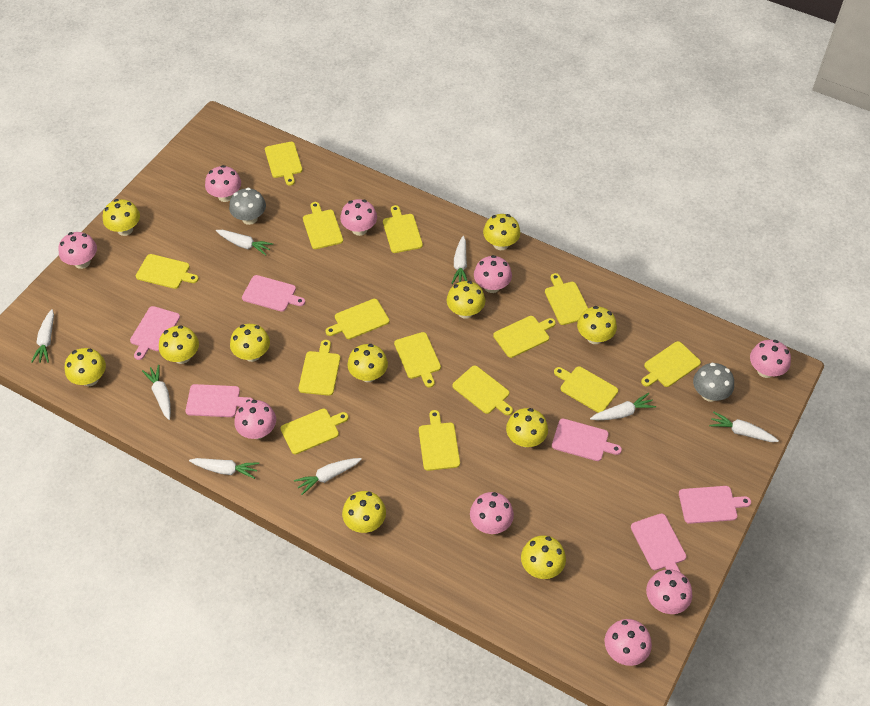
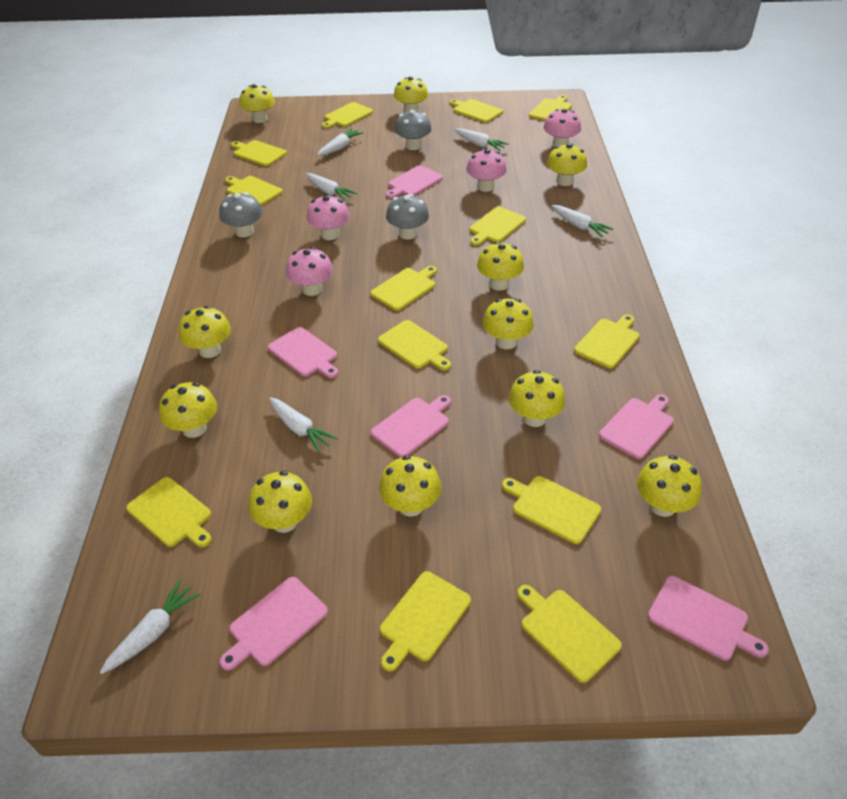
grey mushroom: [229,188,266,225] [693,363,734,402] = 2 -> [219,192,263,237] [386,194,429,240] [395,110,432,150] = 3
pink mushroom: [58,232,97,269] [205,165,241,202] [234,400,276,439] [340,199,377,236] [470,492,514,534] [474,255,512,293] [605,619,652,666] [646,569,692,614] [750,340,791,378] = 9 -> [286,247,333,296] [307,194,350,240] [466,149,507,192] [544,109,581,148] = 4
white carrot: [31,309,54,363] [142,365,171,420] [189,458,259,479] [216,230,273,255] [294,458,362,495] [451,236,467,284] [590,393,656,420] [709,412,779,442] = 8 -> [100,579,201,674] [269,397,337,452] [306,173,357,201] [317,128,364,156] [455,128,509,151] [552,205,613,237] = 6
yellow cutting board: [136,254,198,289] [265,142,303,186] [280,409,349,454] [299,340,340,396] [303,202,343,249] [326,299,389,339] [383,205,423,253] [394,332,441,388] [419,410,460,471] [452,365,513,415] [493,316,556,358] [545,273,588,325] [554,366,618,413] [641,341,701,387] = 14 -> [126,477,212,547] [225,176,283,206] [231,140,287,166] [322,102,373,128] [370,266,437,311] [378,320,451,370] [380,571,471,671] [450,99,503,123] [470,207,526,246] [502,476,601,544] [517,585,622,683] [529,95,572,121] [574,314,640,368] = 13

